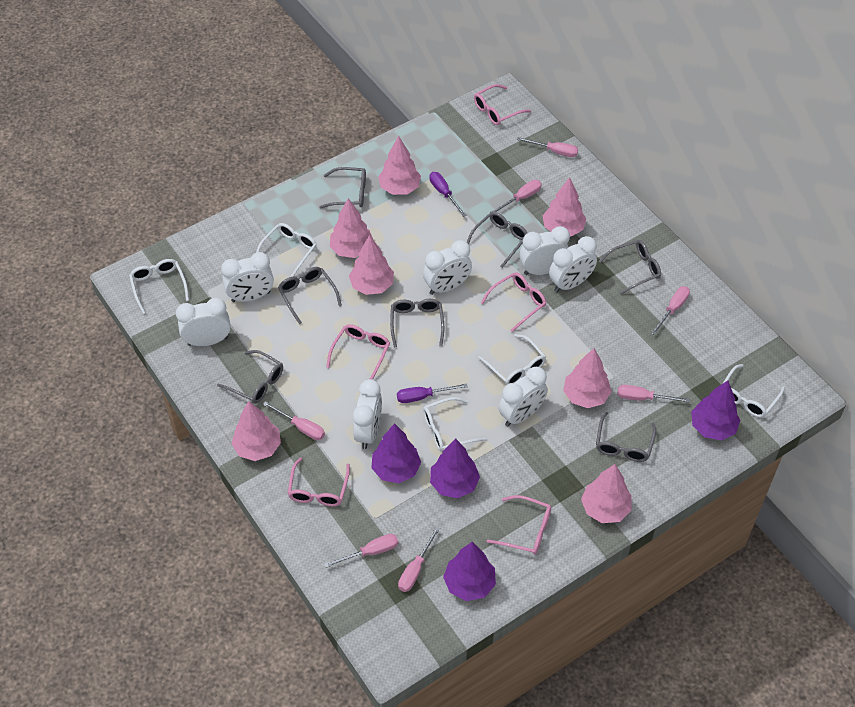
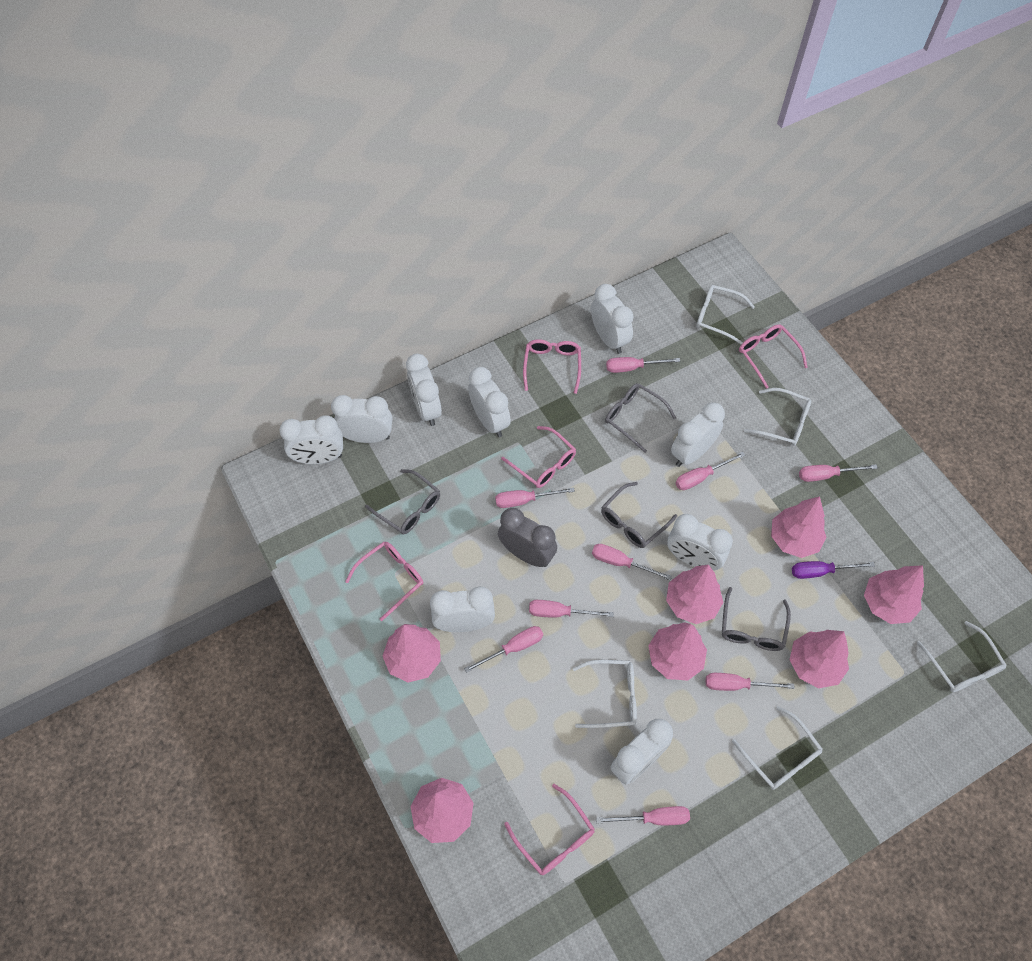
grey clock: none = 0 -> [498,508,557,567] = 1
grey glasses: [217,350,283,404] [278,267,342,325] [319,167,366,209] [390,299,444,348] [467,212,527,268] [596,412,656,462] [599,240,661,295] = 7 -> [365,469,440,534] [601,482,677,548] [605,383,676,453] [722,587,791,651] = 4
pink screwdriver: [263,402,325,440] [324,534,398,568] [398,526,440,592] [490,180,542,213] [517,137,578,157] [617,385,690,402] [651,286,690,335] = 7 -> [464,626,543,673] [495,487,575,508] [529,600,614,617] [592,544,672,580] [596,806,690,825] [606,357,680,373] [676,452,745,490] [705,673,795,691] [799,464,878,482] = 9
purple screwdriver: [397,383,468,403] [429,172,466,217] = 2 -> [792,561,875,579] = 1
purple tree: [371,423,421,483] [430,438,480,498] [443,542,496,601] [691,381,740,440] = 4 -> none = 0
white clock: [176,298,231,346] [221,252,274,302] [353,379,382,449] [423,240,472,295] [499,367,548,427] [520,226,570,275] [549,236,597,292] = 7 -> [279,415,343,464] [331,395,393,443] [406,354,442,426] [430,586,495,632] [468,367,511,437] [591,284,633,354] [610,719,673,785] [667,514,733,571] [671,402,725,467] = 9

